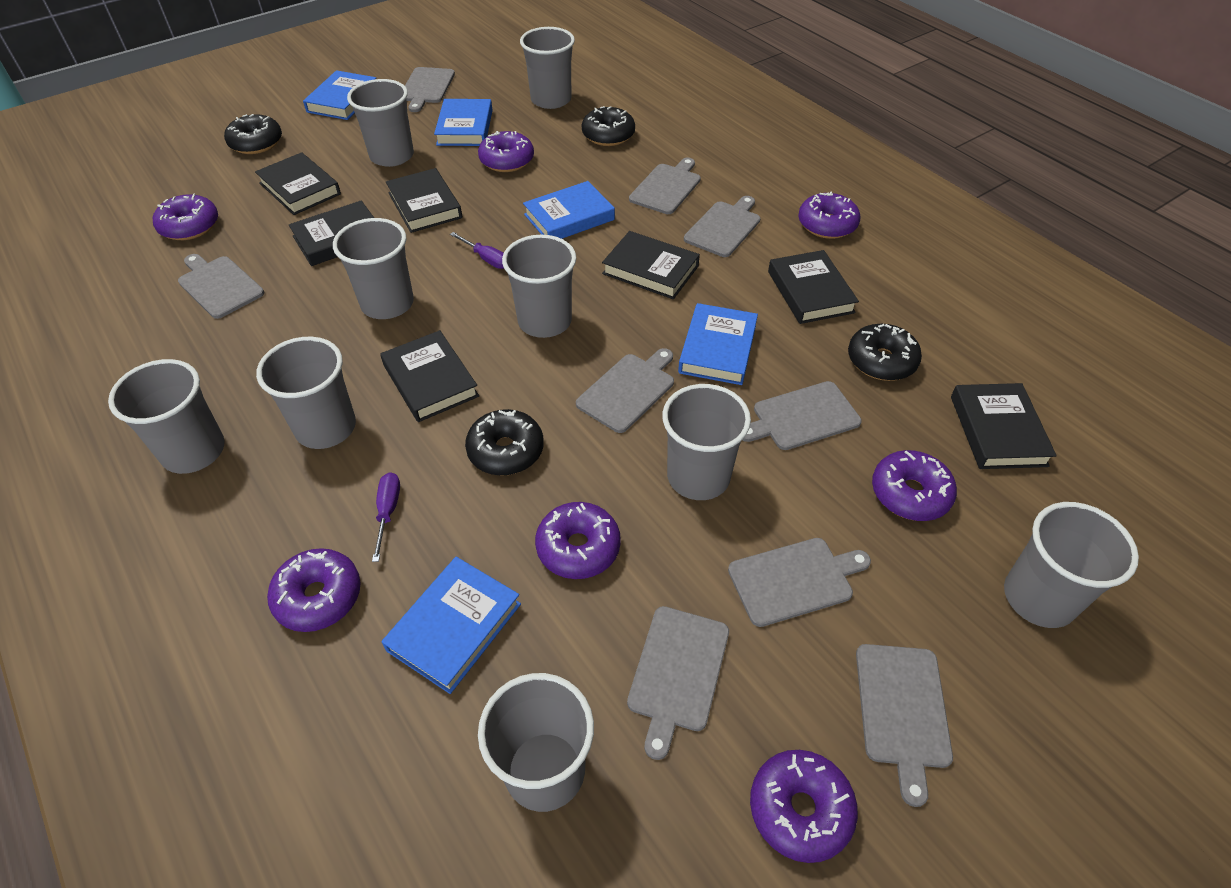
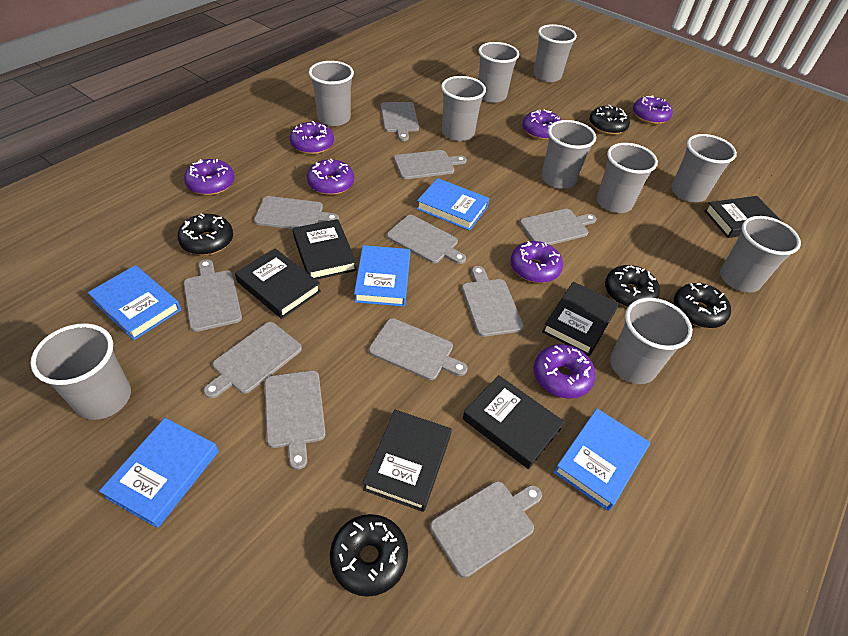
black book: [255,152,341,215] [289,200,374,266] [380,330,479,422] [386,168,462,233] [602,231,700,299] [768,250,859,324] [951,383,1057,469] = 7 -> [235,248,321,319] [293,219,357,280] [363,410,452,512] [463,375,565,469] [542,282,619,356] [704,196,781,238] = 6
black donut: [224,114,282,154] [465,409,544,476] [582,106,635,146] [848,324,922,381] = 4 -> [178,213,233,255] [330,514,408,597] [589,105,630,135] [605,265,660,307] [674,283,731,328] = 5
grey cup: [108,359,225,474] [256,337,356,449] [333,218,414,319] [347,79,414,167] [478,673,594,812] [502,235,577,338] [520,27,575,109] [662,384,751,500] [1004,502,1139,628] = 9 -> [30,323,131,420] [309,61,354,126] [441,76,486,141] [478,42,519,103] [533,24,577,82] [542,120,596,189] [597,143,658,213] [610,298,692,384] [671,134,737,202] [720,216,801,293] = 10
grey cutting board: [178,254,264,319] [405,67,455,112] [576,348,674,433] [627,606,729,760] [629,158,701,214] [684,196,761,257] [728,538,871,627] [742,381,862,450] [856,644,953,807] = 9 -> [184,259,242,332] [204,322,302,399] [254,196,339,229] [264,371,326,470] [369,318,467,380] [381,102,419,141] [387,215,466,264] [394,150,467,179] [430,481,542,578] [462,266,524,337] [520,209,596,245] = 11
purple screwdriver: [372,472,400,562] [450,232,504,269] = 2 -> none = 0

